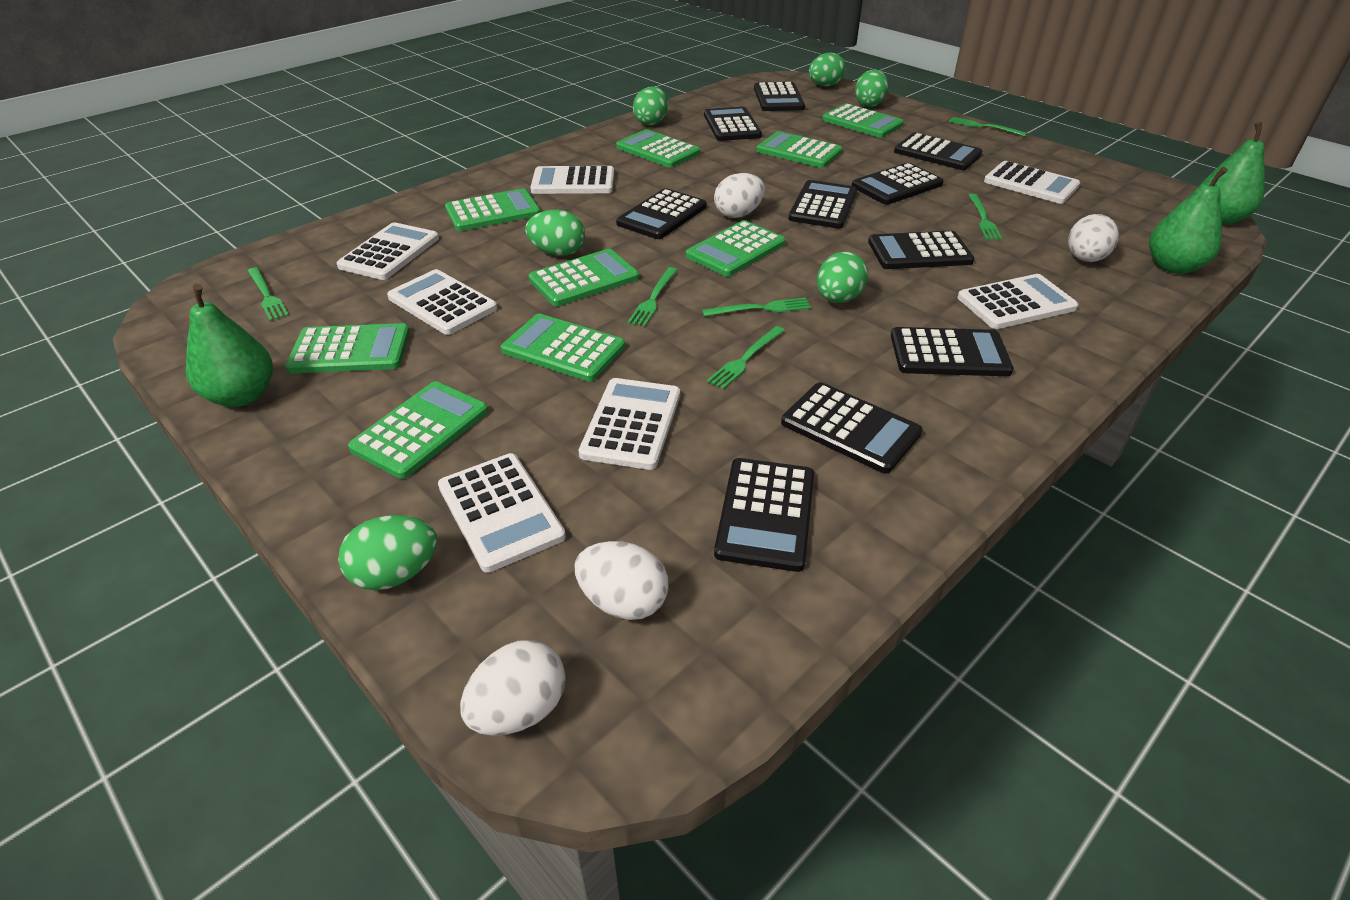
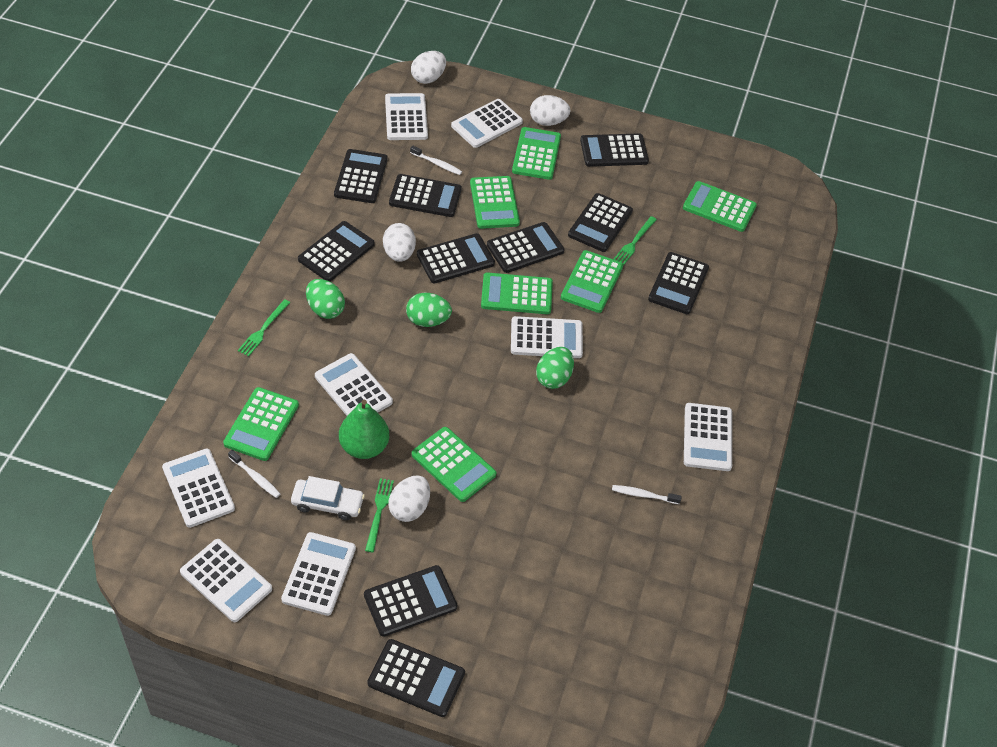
green calculator: [285,323,410,373] [348,381,488,479] [445,188,540,231] [501,314,625,382] [528,249,639,306] [616,129,700,168] [686,220,785,277] [756,131,843,168] [822,103,904,138] = 9 -> [223,387,299,461] [411,427,496,502] [470,176,520,229] [481,272,553,314] [512,127,561,180] [561,250,623,313] [683,181,757,232] = 7
green egg: [338,515,438,590] [525,210,585,256] [633,86,668,125] [809,52,846,87] [817,251,868,303] [855,70,889,107] = 6 -> [306,279,345,319] [406,293,452,327] [536,347,574,389] = 3
green fork: [248,267,289,321] [628,267,677,326] [702,298,811,317] [707,326,785,389] [949,117,1027,136] [968,194,1002,240] = 6 -> [238,299,290,356] [365,478,394,552] [613,216,657,265] = 3
green pear: [186,284,273,407] [1149,167,1228,274] [1201,122,1265,225] = 3 -> [339,400,389,459] = 1
white calculator: [337,222,439,280] [387,269,497,335] [438,453,566,573] [530,166,614,194] [579,378,680,470] [957,274,1078,329] [984,161,1080,204] = 7 -> [162,448,235,528] [180,539,272,622] [281,532,356,616] [315,353,393,416] [385,93,428,140] [451,99,523,148] [511,316,583,358] [684,403,732,471] = 8
white car: none = 0 -> [291,476,365,520] = 1
white toothbrush: none = 0 -> [228,450,280,498] [410,146,462,175] [612,485,682,504] = 3

